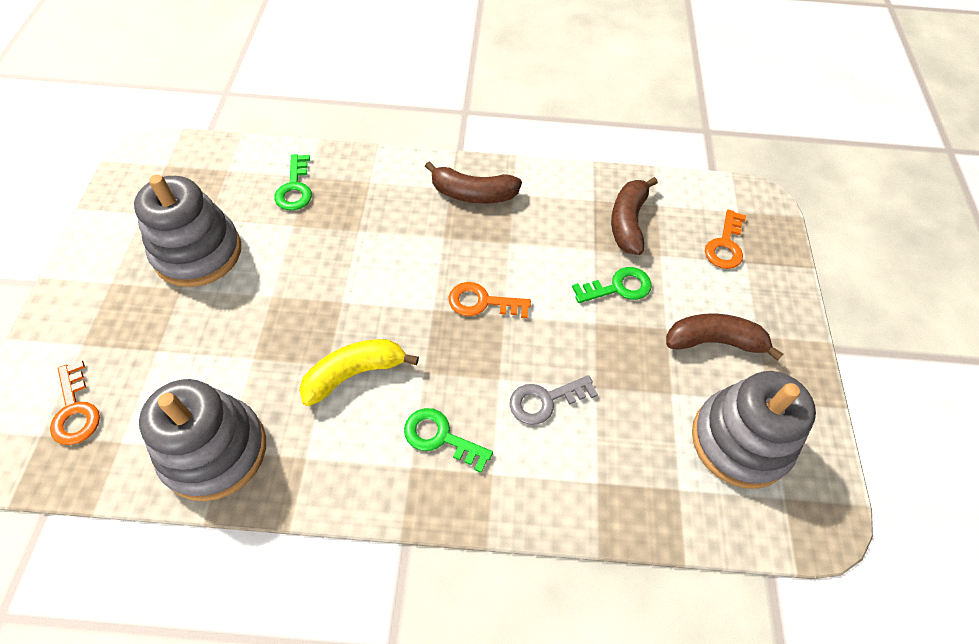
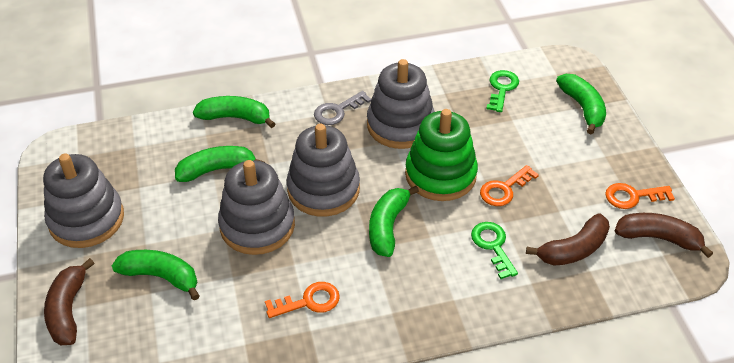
green banana: none = 0 -> [112,250,199,300] [175,146,264,182] [193,96,275,128] [369,186,419,257] [556,74,606,134] = 5
green key: [274,154,312,211] [404,408,493,473] [572,267,652,303] = 3 -> [471,222,518,279] [487,70,519,112] = 2
green stacking toy: none = 0 -> [405,109,478,201] = 1
grey stacking toy: [134,175,241,287] [139,379,266,501] [692,371,816,489] = 3 -> [43,153,124,248] [218,160,295,255] [287,124,360,217] [367,59,435,149] = 4
yellow banana: [299,339,419,406] = 1 -> none = 0

